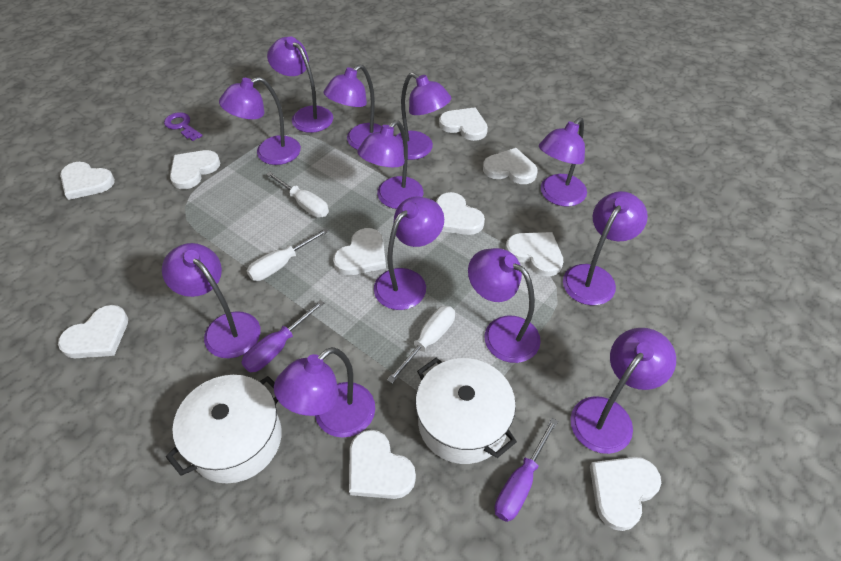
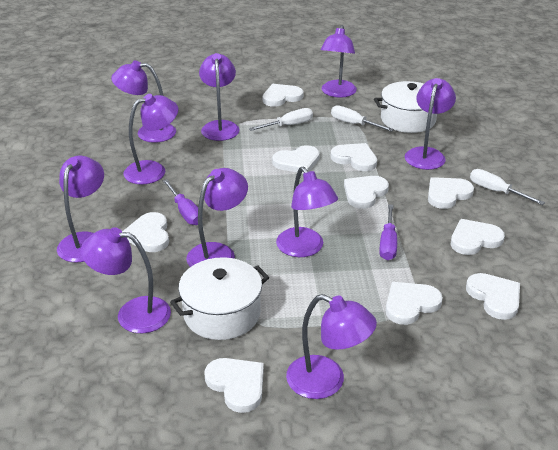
purple key: [164,112,203,141] = 1 -> none = 0
purple lamp: [162,243,261,358] [219,77,301,165] [267,37,333,133] [274,347,375,438] [324,64,382,150] [357,120,423,209] [374,197,444,310] [395,72,451,160] [468,248,541,363] [539,118,587,206] [563,191,648,305] [570,328,676,454] = 12 -> [57,156,104,263] [81,227,171,333] [111,61,176,143] [124,94,178,185] [186,168,248,267] [199,53,240,141] [276,167,338,257] [286,294,377,399] [321,25,357,98] [405,78,456,170] = 10

